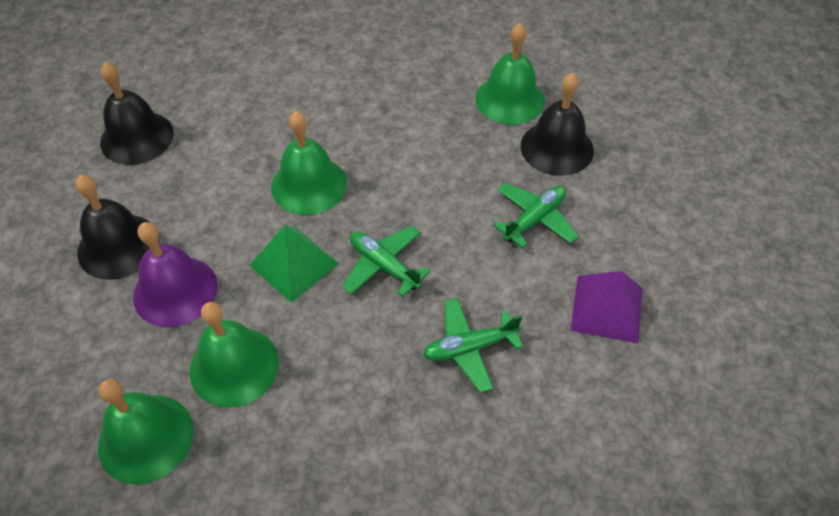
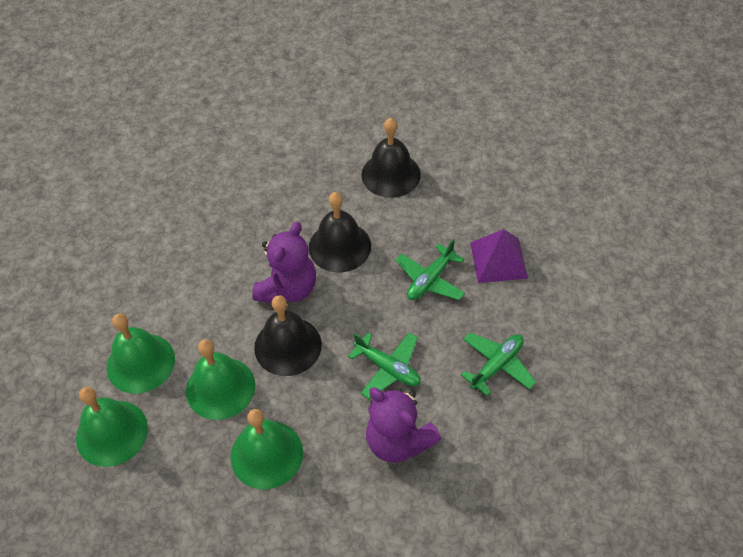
green pyramid: [249,225,339,303] = 1 -> none = 0
purple bell: [133,222,218,327] = 1 -> none = 0
purple teddy bear: none = 0 -> [252,222,316,303] [366,387,441,463] = 2

